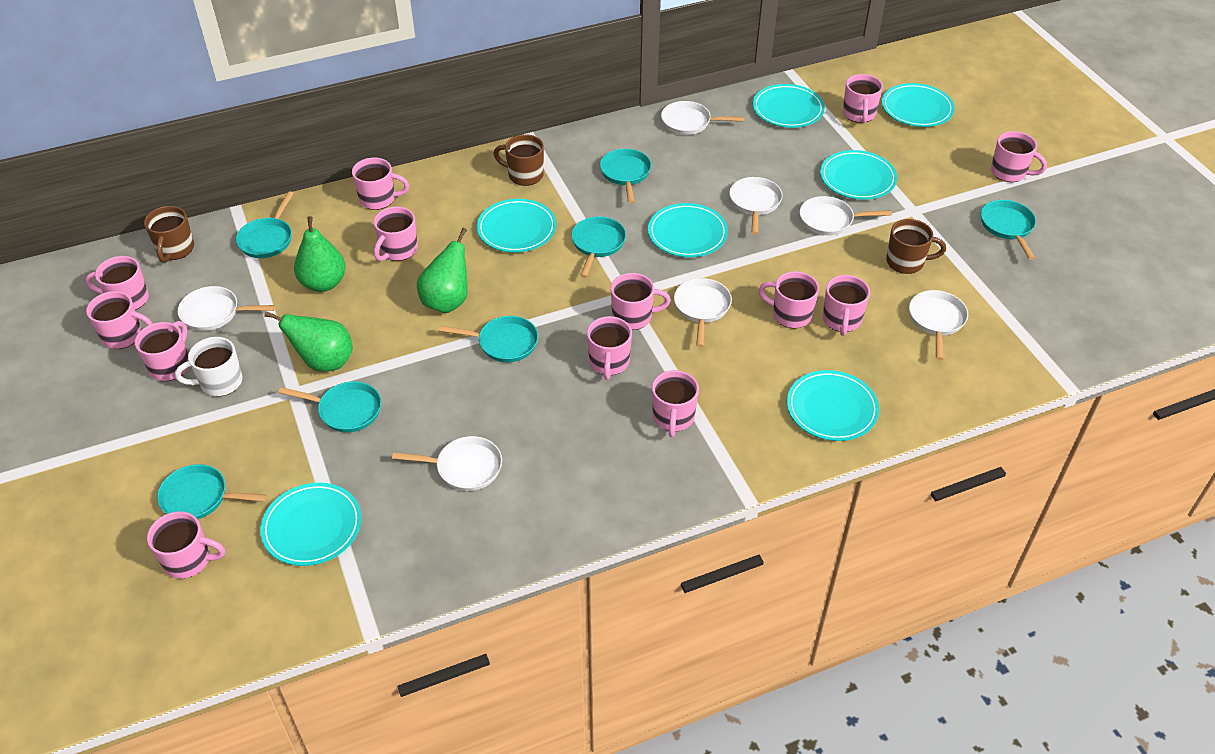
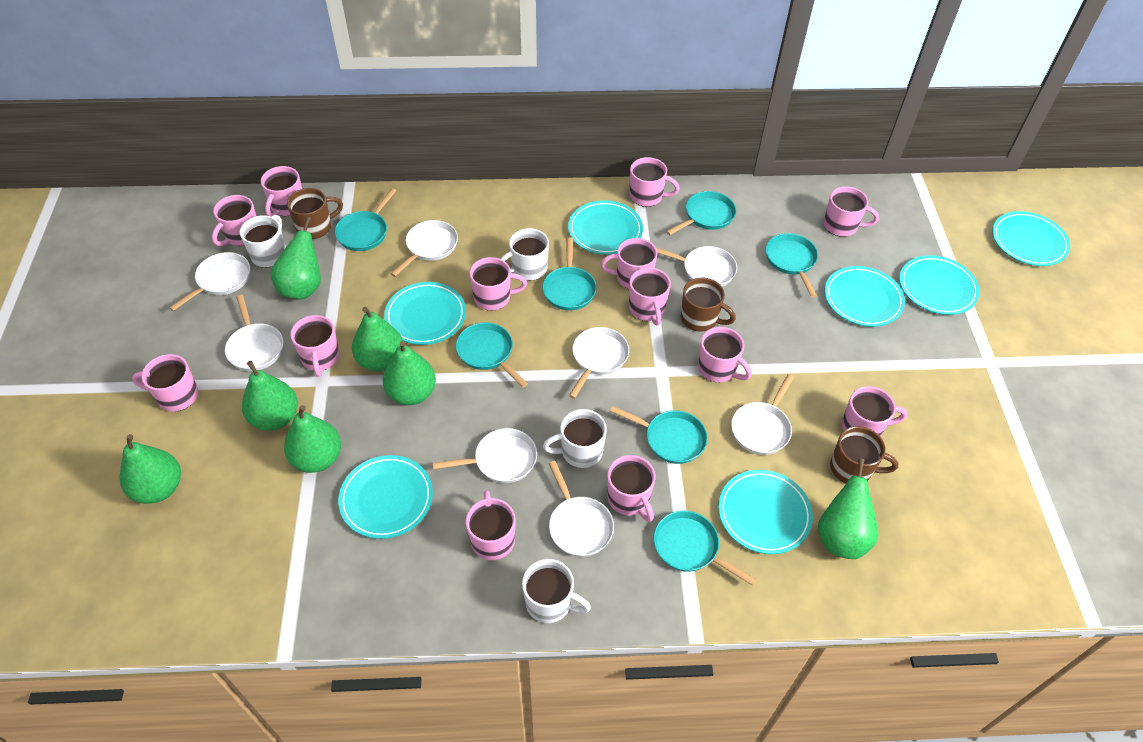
green pear: [264,311,353,372] [294,216,346,292] [417,228,468,313] = 3 -> [120,434,181,504] [242,361,298,431] [270,217,321,300] [284,405,341,473] [352,307,403,372] [383,341,436,405] [818,459,878,559] = 7
white mug: [175,337,242,397] = 1 -> [240,215,286,268] [501,228,549,281] [522,559,591,623] [543,409,607,468] = 4
white pan: [178,286,275,331] [392,436,502,491] [661,101,745,135] [674,278,732,347] [729,177,783,235] [800,196,892,236] [909,290,968,360] = 7 -> [169,252,250,311] [225,295,283,371] [391,220,458,277] [433,428,537,483] [549,461,614,557] [569,327,629,399] [656,246,737,286] [731,374,794,455] = 8

